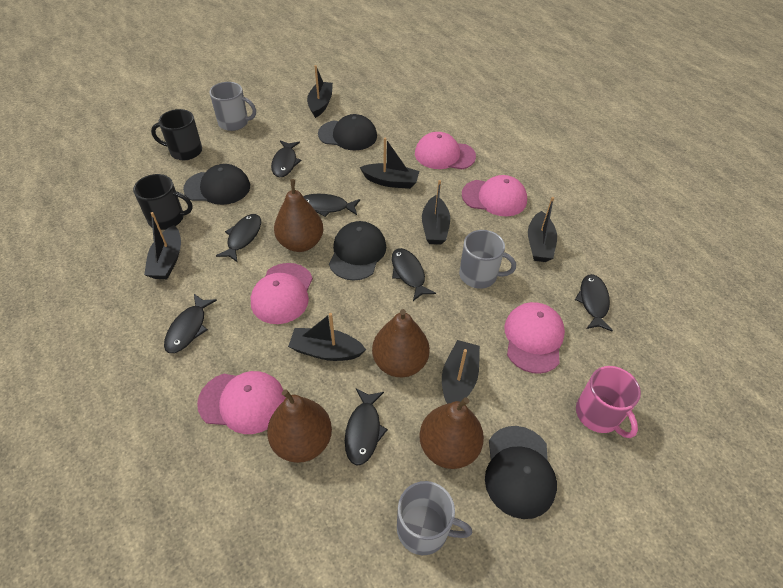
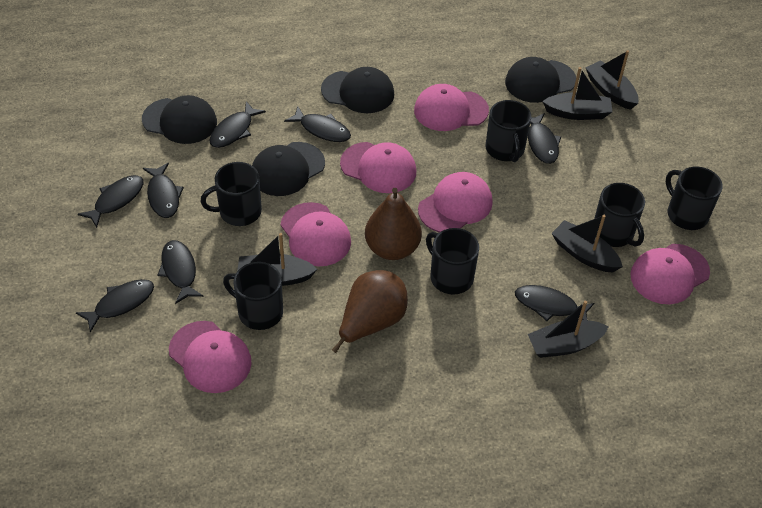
black boat: [144,212,181,279] [288,313,366,361] [307,65,333,118] [360,138,420,189] [422,180,450,245] [442,340,480,404] [528,197,557,262] = 7 -> [237,233,317,286] [528,301,609,358] [542,67,612,120] [551,215,623,272] [585,50,639,110] = 5
black fish: [164,294,217,353] [216,214,261,263] [271,140,302,177] [303,194,360,217] [345,388,388,465] [392,248,436,301] [575,274,613,332] = 7 -> [76,279,154,333] [78,175,143,228] [143,163,184,218] [157,240,204,304] [210,102,266,148] [284,106,351,142] [515,285,594,321] [528,113,561,164] = 8
black mug: [133,174,193,230] [151,109,202,160] = 2 -> [200,162,262,226] [223,262,283,330] [426,228,479,295] [485,100,531,162] [594,183,645,247] [666,166,723,230] = 6
brown pear: [267,389,332,463] [274,179,323,252] [372,309,430,377] [419,397,484,469] = 4 -> [332,270,408,353] [365,188,422,260] = 2
grey mug: [209,82,256,131] [397,481,472,555] [459,230,516,289] = 3 -> none = 0
pink cap: [197,371,286,434] [251,263,313,324] [415,132,476,169] [462,175,527,216] [504,302,565,374] = 5 -> [169,321,252,393] [280,202,351,266] [340,142,416,193] [414,84,489,131] [418,172,493,233] [630,244,710,304] = 6
pink mug: [576,366,641,438] = 1 -> none = 0

